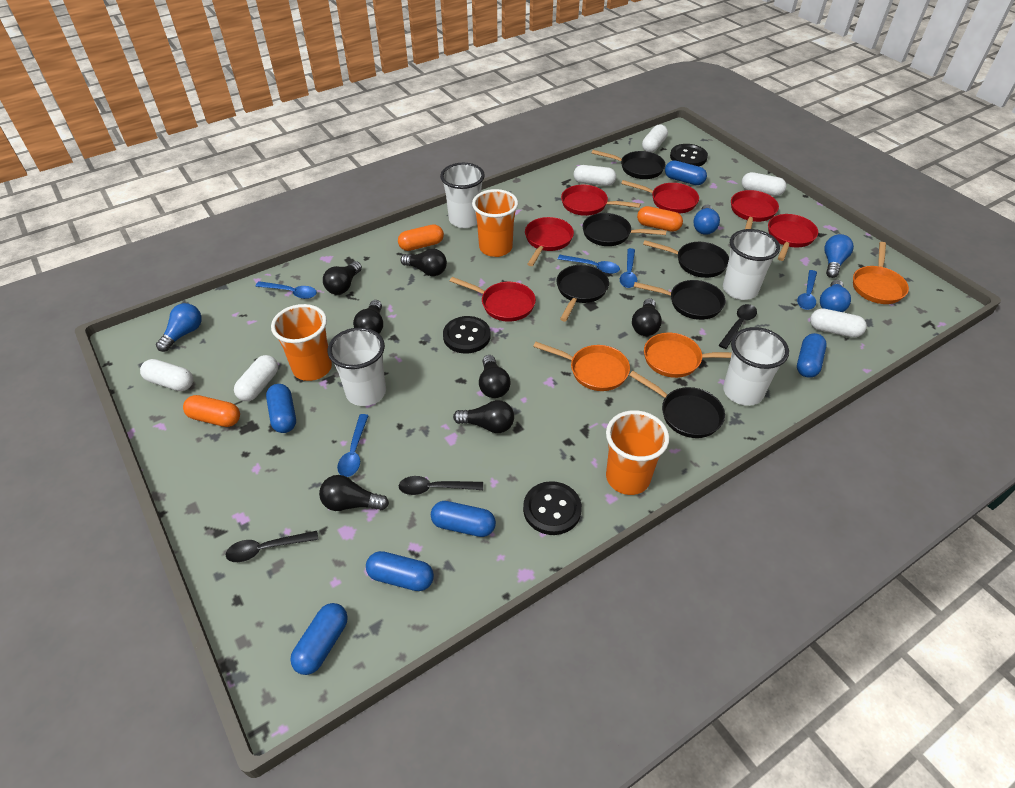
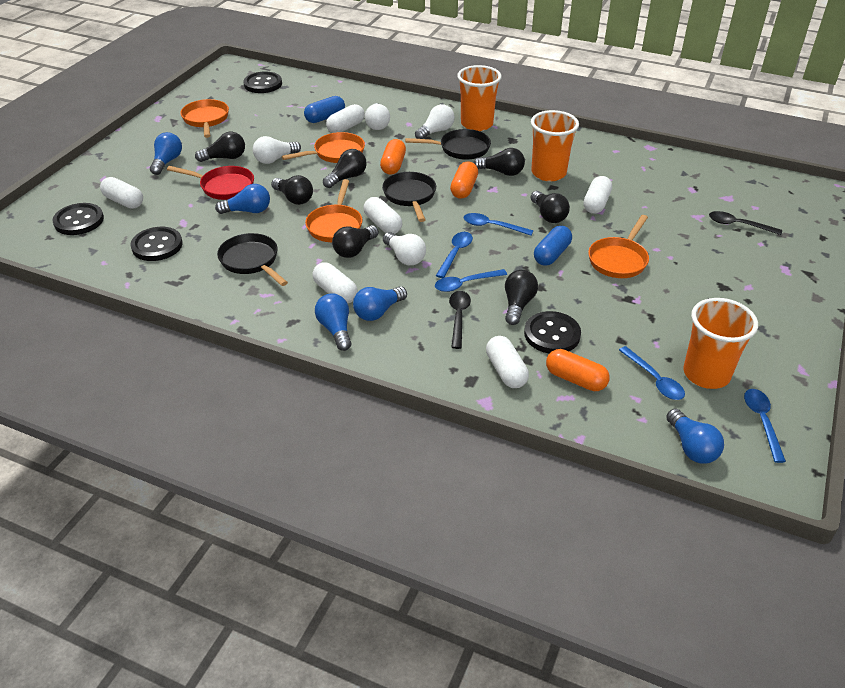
black button: [443,316,491,354] [523,481,582,535] [670,144,708,166] = 3 -> [53,203,104,235] [131,227,183,261] [243,71,282,93] [524,311,581,354] = 4
black pan: [556,265,609,322] [582,213,666,246] [591,150,666,179] [629,371,725,438] [634,280,725,320] [643,240,729,278] = 6 -> [217,233,288,286] [382,172,436,222] [405,129,491,160] = 3
black spoon: [226,531,318,562] [399,476,483,495] [719,304,757,349] = 3 -> [449,291,471,349] [709,211,782,235] = 2
blue capsule: [266,384,296,433] [290,603,348,675] [366,551,434,591] [431,501,496,537] [665,160,707,185] [797,333,827,378] = 6 -> [304,96,345,123] [534,226,572,266] = 2
blue light bulb: [156,303,201,352] [694,205,720,235] [820,280,851,312] [824,234,854,278] = 4 -> [150,132,182,175] [215,184,270,214] [315,294,352,351] [353,286,407,321] [666,409,724,464] = 5
orange pan: [533,342,630,391] [644,333,732,378] [853,242,909,304] = 3 -> [180,99,229,138] [282,132,365,163] [305,179,362,242] [588,215,649,278] = 4
red pan: [450,277,536,322] [525,217,574,266] [561,185,641,216] [621,180,699,213] [731,190,779,229] [768,214,818,261] = 6 -> [167,166,254,200] = 1
white cup: [328,328,386,406] [440,163,485,228] [723,229,780,300] [723,327,789,406] = 4 -> none = 0
white light bulb: none = 0 -> [253,136,301,164] [365,103,390,130] [383,232,426,265] [415,104,455,139] = 4

